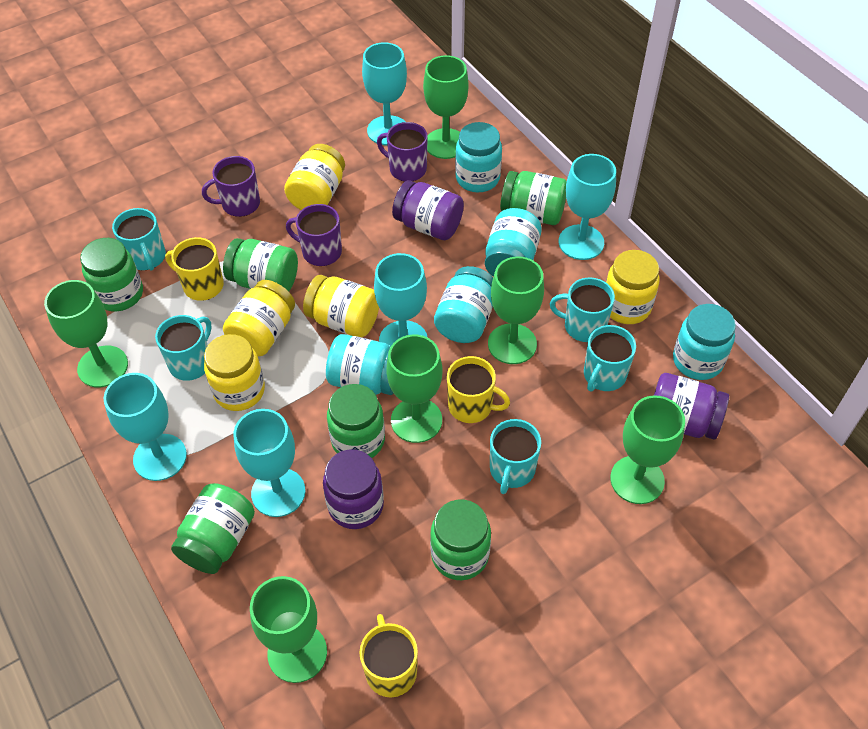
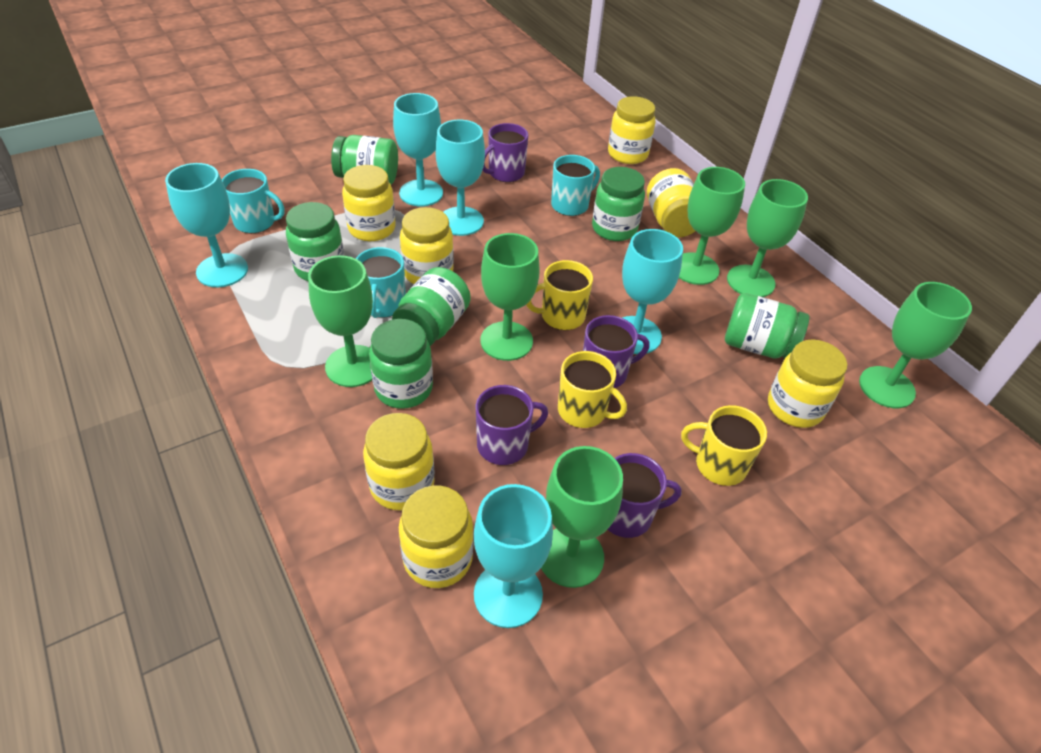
purple jar: [323,450,384,529] [392,180,464,240] [654,373,729,440] = 3 -> none = 0
purple mug: [202,156,260,217] [286,204,342,266] [377,122,428,182] = 3 -> [475,385,548,465] [482,123,528,182] [583,315,650,388] [607,453,682,538] = 4
turquoise jar: [326,334,394,395] [434,266,493,343] [455,122,502,192] [485,208,542,277] [673,304,736,380] = 5 -> none = 0
turquoise mug: [112,208,166,271] [155,315,212,381] [490,419,541,494] [550,277,615,342] [584,325,636,391] = 5 -> [222,169,285,233] [356,247,406,318] [551,155,600,216] = 3
yellow jar: [204,334,265,411] [223,280,295,356] [284,144,345,210] [303,275,379,337] [606,250,660,324] = 5 -> [342,165,396,241] [363,413,435,511] [399,485,473,588] [400,207,454,284] [608,96,656,164] [647,168,695,237] [768,339,847,428] = 7

